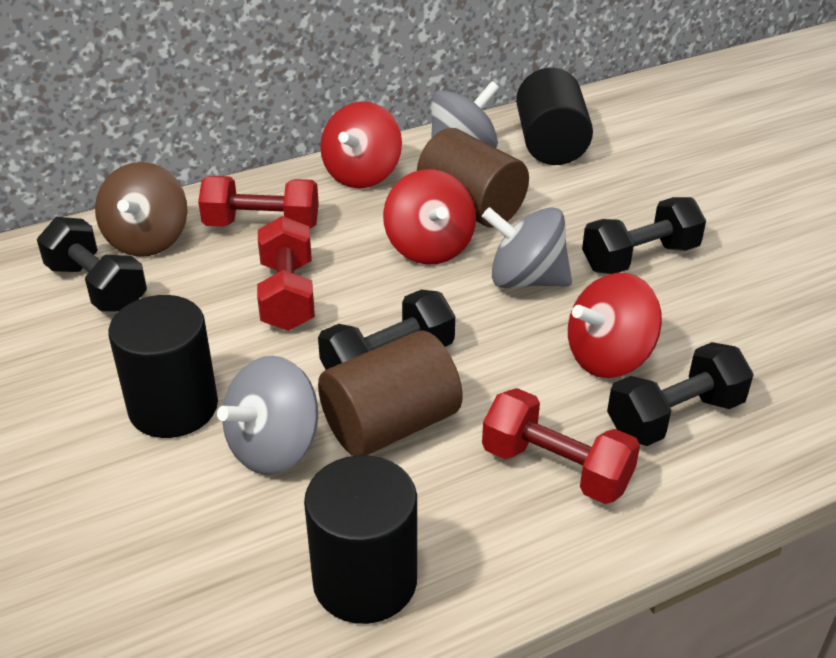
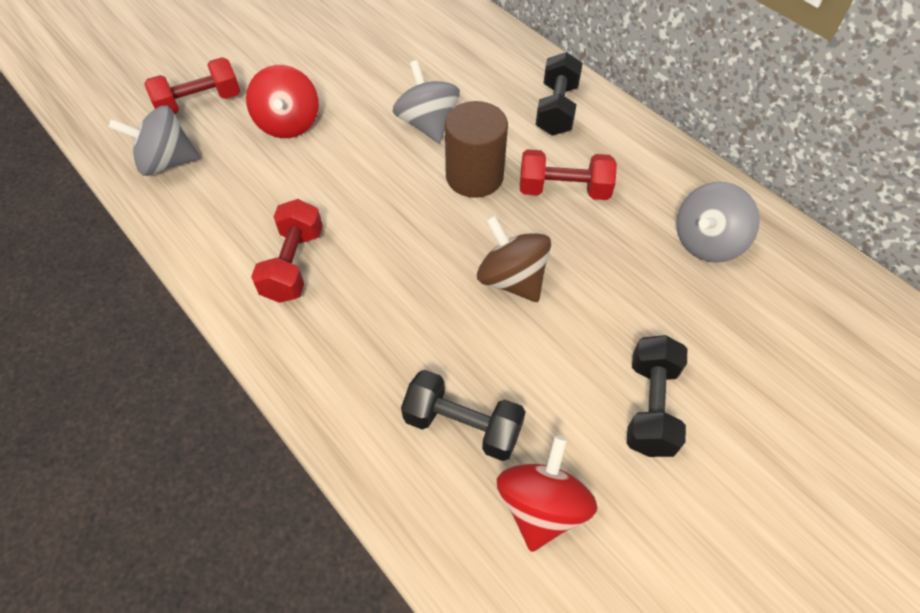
black cylinder: [108,295,218,438] [304,455,417,624] [516,68,593,165] = 3 -> none = 0
black dumbbell: [37,217,147,312] [318,290,455,370] [582,197,706,274] [607,342,754,446] = 4 -> [401,370,526,461] [535,52,583,136] [626,335,687,457] = 3
brown cylinder: [318,331,463,456] [417,128,529,228] = 2 -> [445,101,508,198] = 1
red spinning top: [320,102,402,188] [383,169,476,265] [568,273,662,378] = 3 -> [246,65,319,138] [497,436,597,552] = 2

